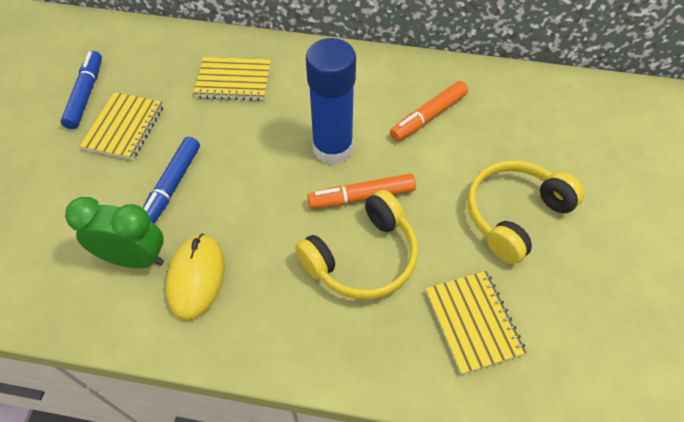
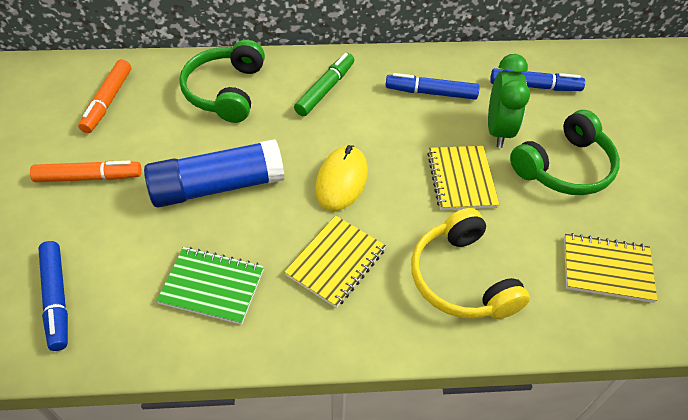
blue marker: [61,51,102,129] [143,137,200,223] = 2 -> [38,241,68,351] [385,73,480,100] [490,68,585,91] = 3
green headphones: none = 0 -> [179,40,265,123] [510,110,620,195] = 2
green marker: none = 0 -> [294,53,354,116] = 1
green notebook: none = 0 -> [156,247,264,325] = 1
yellow headphones: [295,190,418,300] [467,160,584,264] = 2 -> [411,208,530,319] = 1

